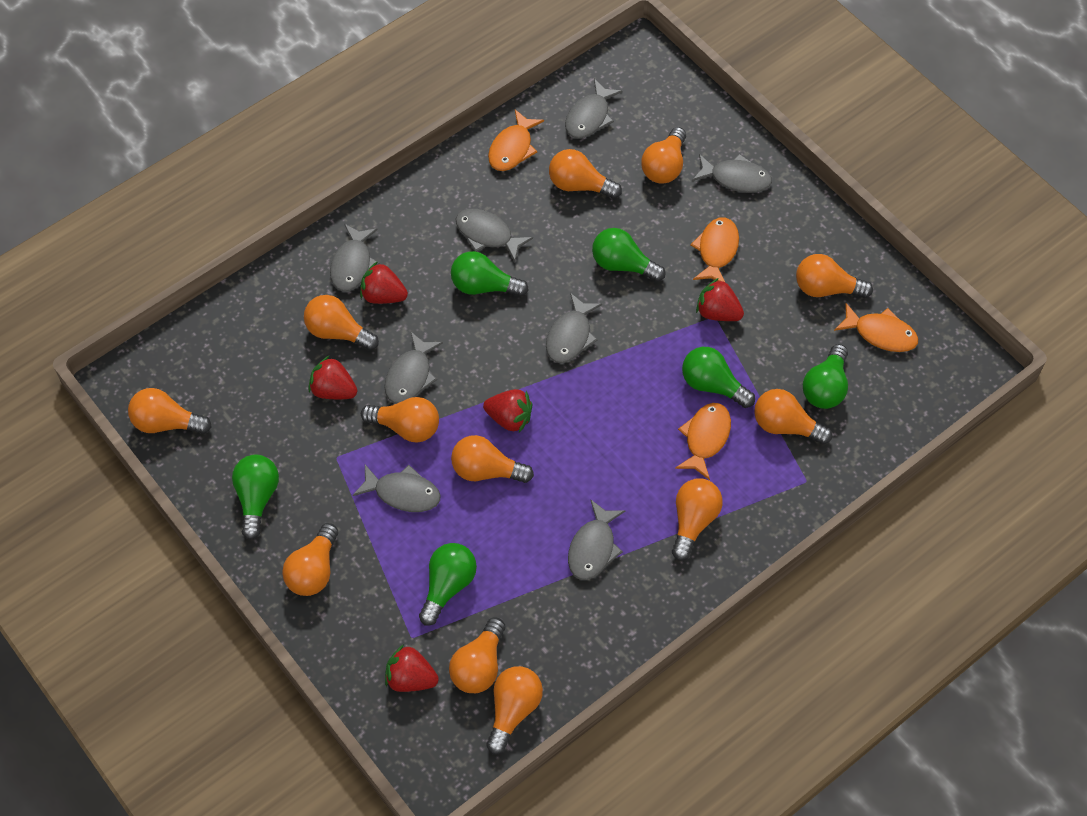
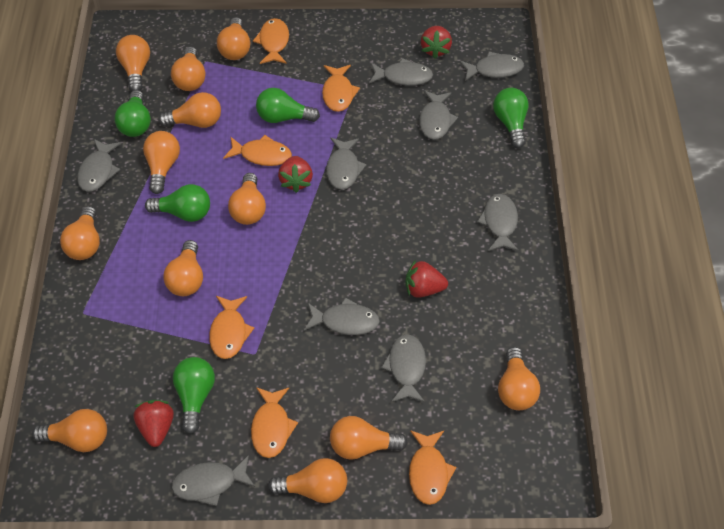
green light bulb: [232,455,279,540] [419,543,477,626] [451,251,529,297] [592,228,666,282] [682,347,755,408] [803,344,848,409] = 6 -> [114,90,151,137] [145,184,210,222] [173,357,215,434] [256,88,320,123] [493,88,529,148] = 5
grey fish: [330,224,380,292] [353,465,441,512] [384,332,443,404] [456,209,533,262] [546,293,602,363] [565,79,623,139] [568,499,625,580] [692,154,772,193] = 8 -> [77,139,121,192] [171,455,255,506] [304,297,380,335] [326,138,366,190] [369,58,433,86] [381,334,426,402] [419,90,458,140] [460,52,524,81] [477,194,519,251] = 9
orange fish: [488,110,544,171] [675,403,731,480] [690,217,739,282] [834,303,918,352] = 4 -> [209,296,254,359] [223,135,292,166] [251,387,298,458] [253,18,289,64] [322,65,360,112] [409,430,457,505] = 6
red strawberry: [308,355,357,399] [360,261,408,304] [385,644,439,692] [483,389,532,432] [696,278,744,321] = 5 -> [134,400,174,447] [278,156,313,193] [406,260,448,298] [421,26,452,59] = 4

